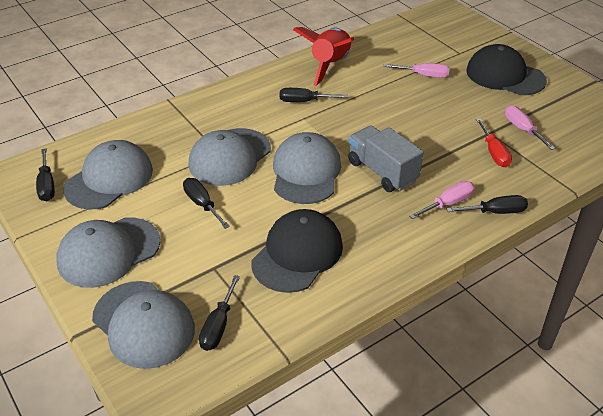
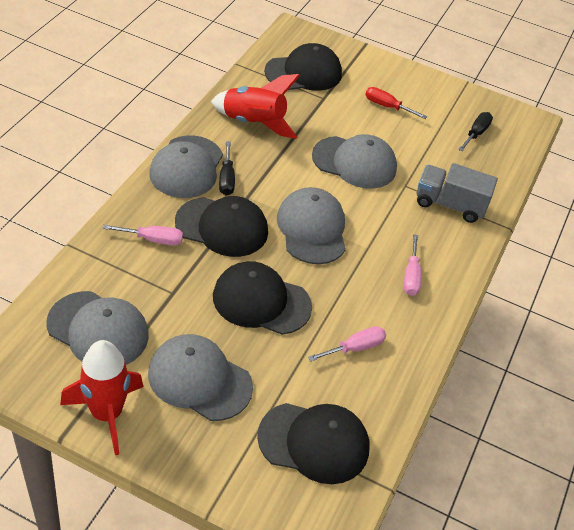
black cap: [251,209,343,293] [466,44,547,95] = 2 -> [175,196,268,257] [213,261,312,335] [257,403,369,484] [264,43,342,91] = 4
black screwdriver: [36,148,55,201] [183,178,230,229] [199,275,240,351] [280,88,348,102] [446,195,528,214] = 5 -> [219,141,235,196] [458,112,493,151] = 2
red rocket: [293,27,354,86] = 1 -> [60,340,144,455] [211,74,300,139] = 2

